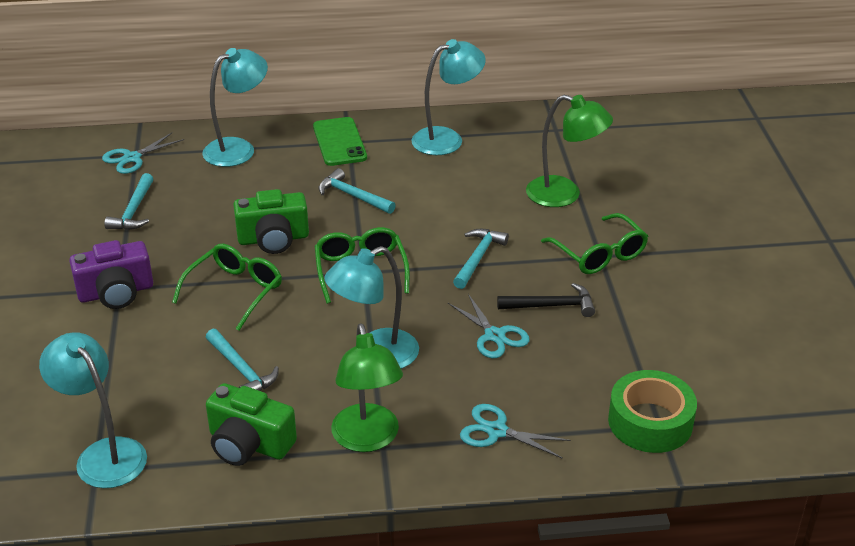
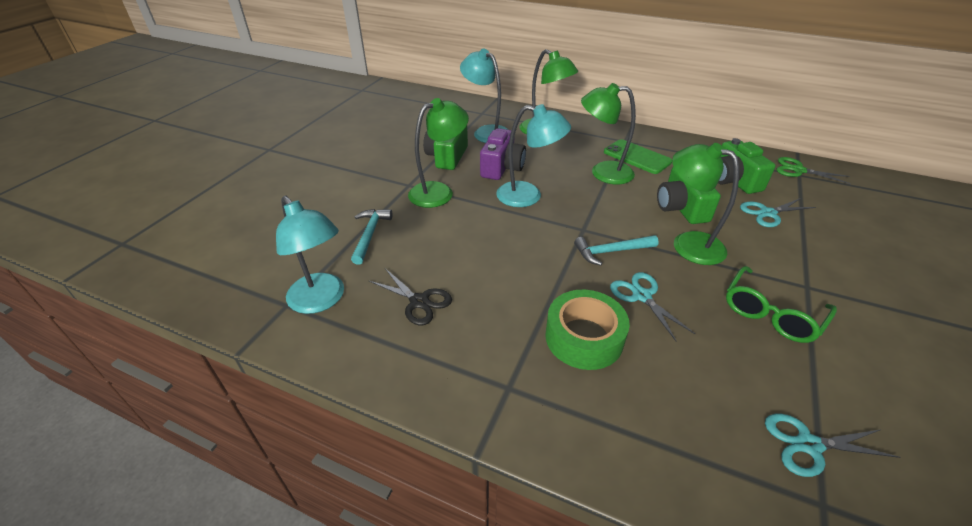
black hammer: [497,283,595,317] = 1 -> none = 0
black scissors: none = 0 -> [368,268,452,325] = 1
green camera: [206,383,297,466] [233,189,309,254] = 2 -> [423,126,468,170] [657,167,721,224] [718,138,776,194] = 3
green glasses: [172,244,282,331] [315,227,410,304] [541,213,648,274] = 3 -> [726,266,837,343] = 1
green lamp: [331,323,403,452] [526,95,613,207] = 2 -> [408,98,469,208] [519,49,578,134] [581,83,636,184] [672,143,739,265] = 4
green scissors: none = 0 -> [777,157,851,184] = 1
turquoise hammer: [104,173,154,230] [206,329,279,391] [319,168,396,214] [453,229,509,289] = 4 -> [351,209,393,265] [574,235,659,266] = 2
turquoise lamp: [39,332,147,488] [202,48,268,167] [324,246,419,369] [411,39,486,155] = 4 -> [276,196,344,314] [460,49,508,143] [496,104,571,207] = 3

